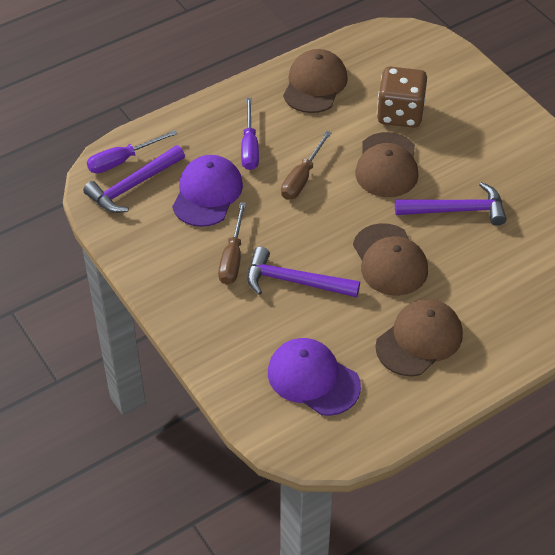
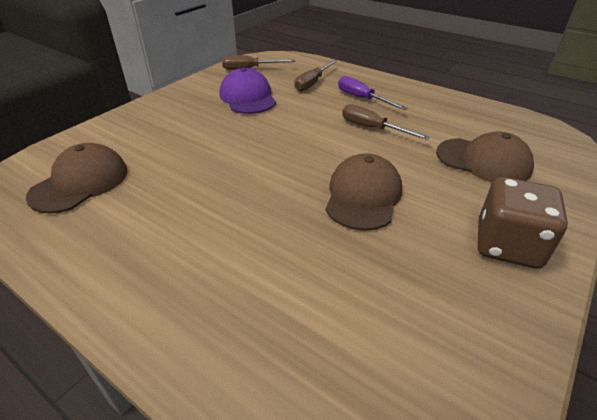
brown cap: [283,49,348,113] [353,223,428,296] [355,132,418,197] [375,299,463,377] = 4 -> [26,143,127,213] [326,153,402,231] [436,131,534,183] = 3
brown screwdriver: [218,202,246,285] [281,131,331,200] = 2 -> [222,55,295,70] [294,60,338,91] [342,104,431,140] = 3
purple cap: [172,155,243,227] [268,338,361,416] = 2 -> [220,68,276,114] = 1
purple hammer: [83,145,185,213] [247,247,360,298] [395,182,507,226] = 3 -> none = 0
purple screwdriver: [87,130,177,173] [241,98,259,170] = 2 -> [338,76,407,110] = 1

